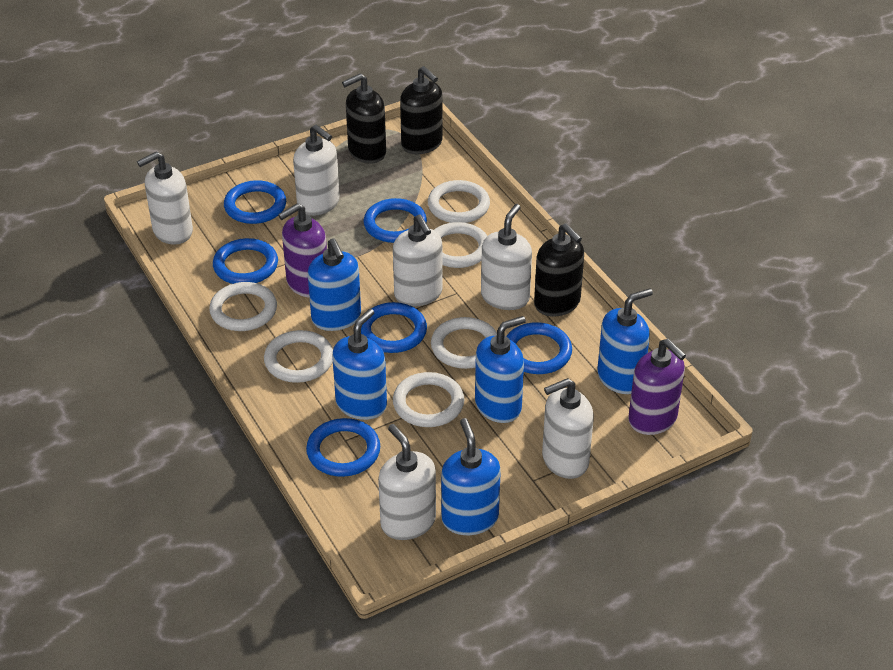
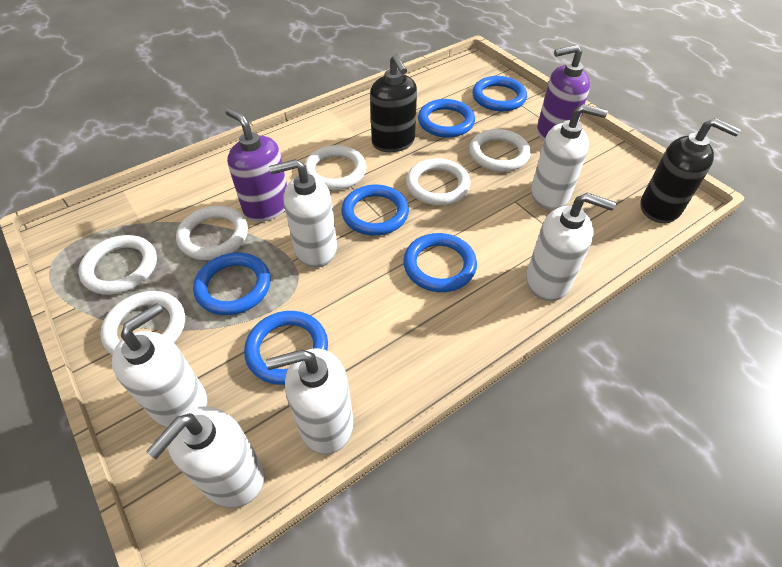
black soap dispenser: [342,73,386,164] [400,66,443,154] [534,223,584,317] = 3 -> [370,54,417,152] [640,118,741,223] = 2
blue soap dispenser: [308,238,361,331] [332,309,387,420] [441,418,501,535] [475,316,526,423] [597,288,653,394] = 5 -> none = 0

